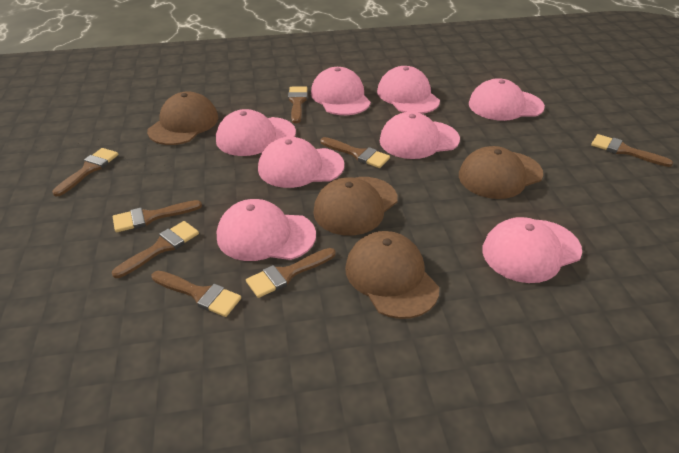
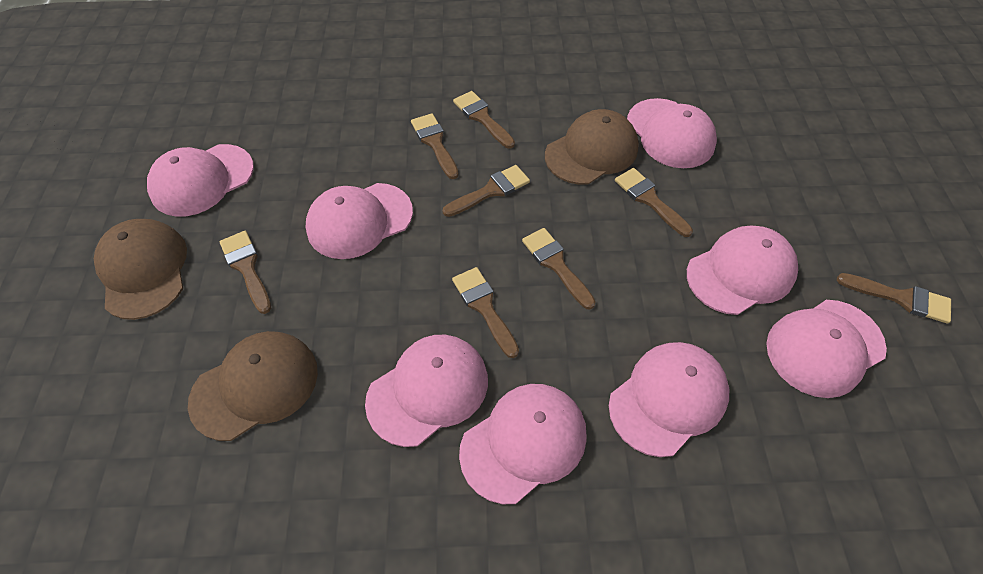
brown cap: [147,91,218,145] [313,177,398,236] [345,231,439,319] [459,146,543,199] = 4 -> [94,219,187,320] [188,331,318,441] [545,109,639,185] = 3

